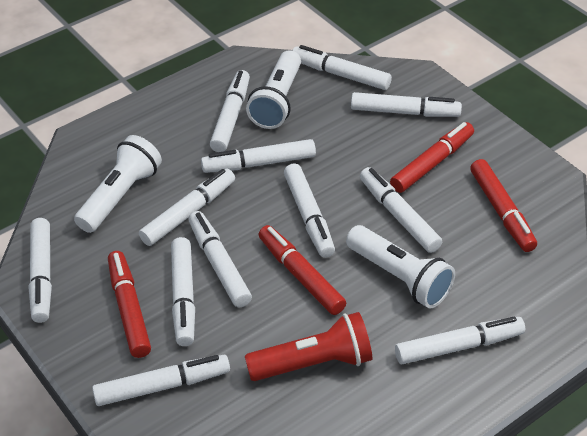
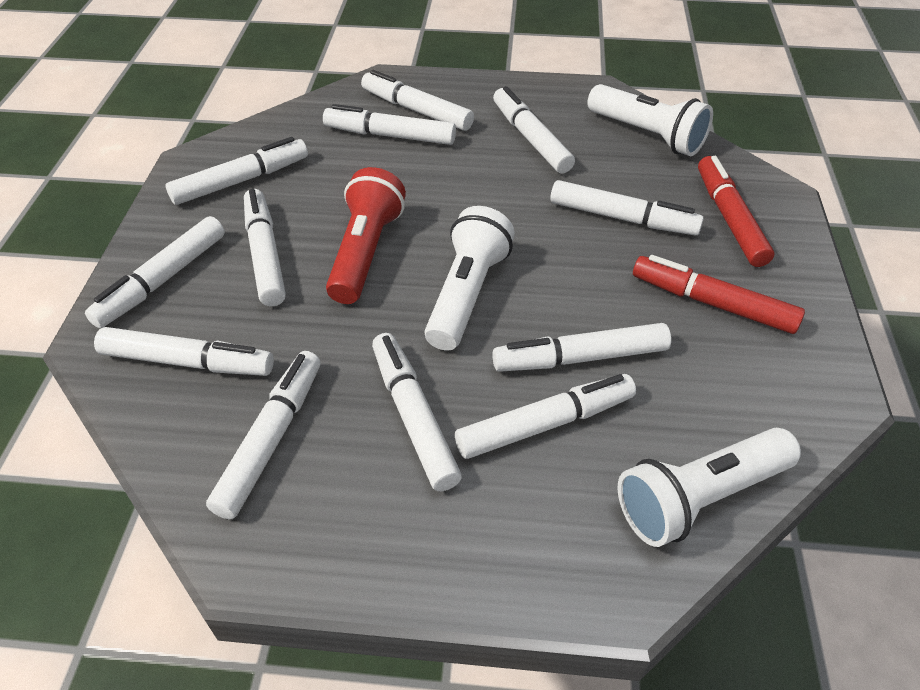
red marker: [108,251,151,358] [258,225,346,315] [390,122,474,193] [470,159,537,252] = 4 -> [633,255,805,334] [698,156,774,267] = 2

